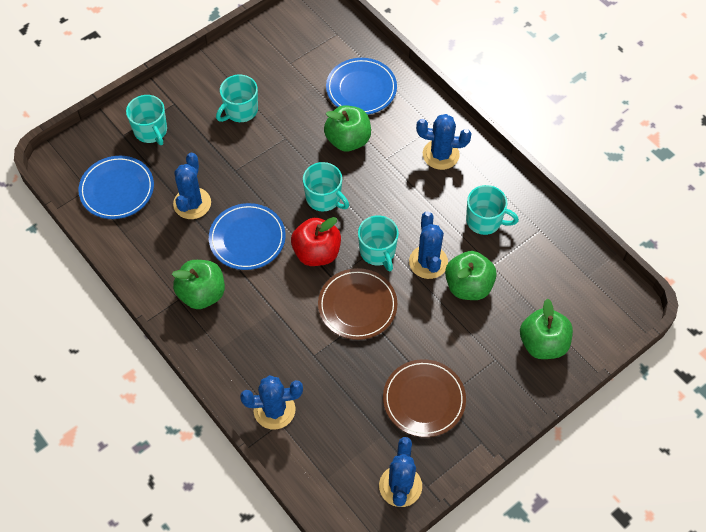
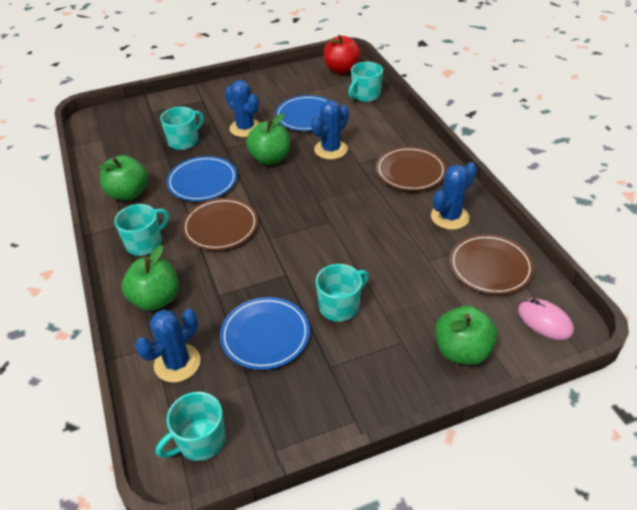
blue cactus: [173,153,211,219] [240,375,303,429] [379,437,422,507] [409,212,448,279] [416,114,471,170] = 5 -> [135,309,201,382] [225,80,260,137] [311,100,349,160] [431,162,477,230] = 4
brown plate: [318,268,397,340] [383,359,466,437] = 2 -> [182,198,258,250] [376,147,447,191] [450,234,534,295] = 3
pink mouse: none = 0 -> [518,298,574,340] = 1

